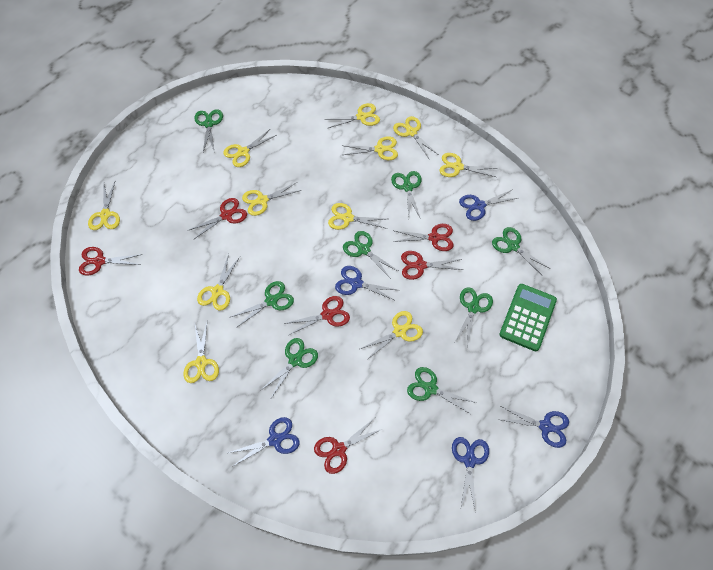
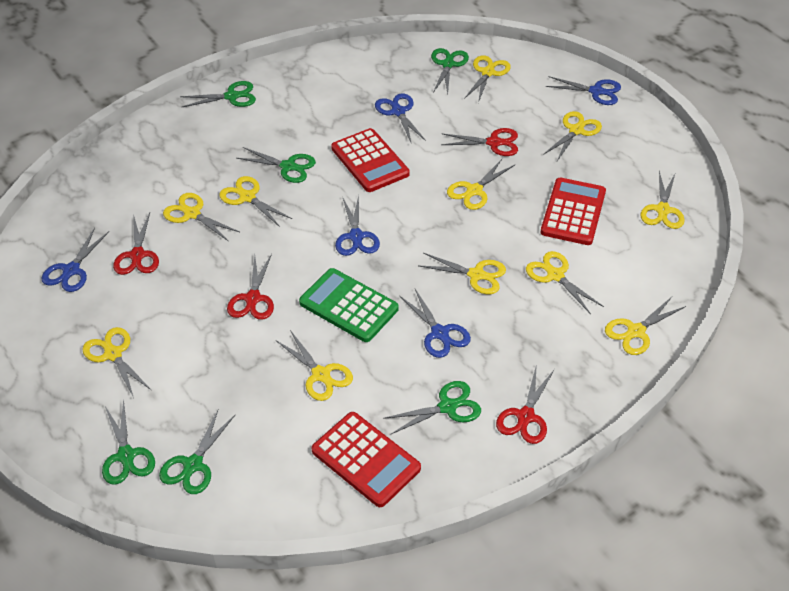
green scissors: [194,109,223,152] [231,281,294,328] [260,338,318,398] [343,231,398,278] [391,171,422,219] [407,367,477,415] [455,287,493,346] [492,227,549,276] = 8 -> [102,399,155,485] [159,410,235,494] [180,81,256,107] [236,147,316,183] [383,381,481,435] [431,48,469,94] = 6
red calculator: none = 0 -> [311,412,421,507] [331,128,410,192] [541,178,606,245] = 3
red scissors: [79,247,143,275] [187,198,247,240] [284,296,350,335] [314,419,382,474] [393,224,454,251] [401,251,463,280] = 6 -> [113,213,159,275] [227,254,274,320] [442,128,518,156] [496,364,555,444] = 4

